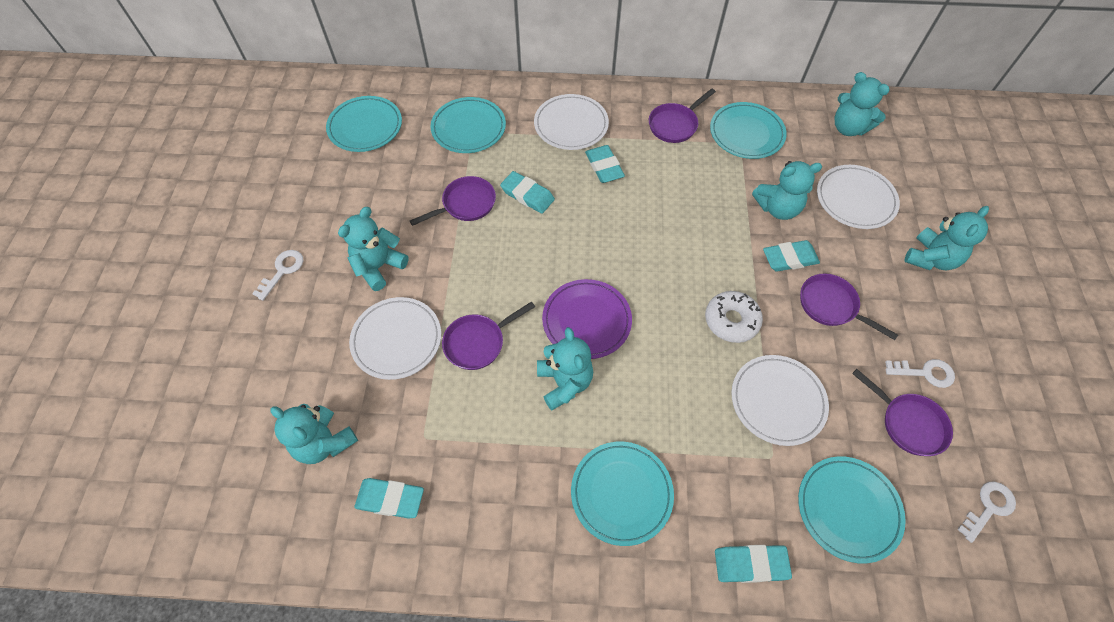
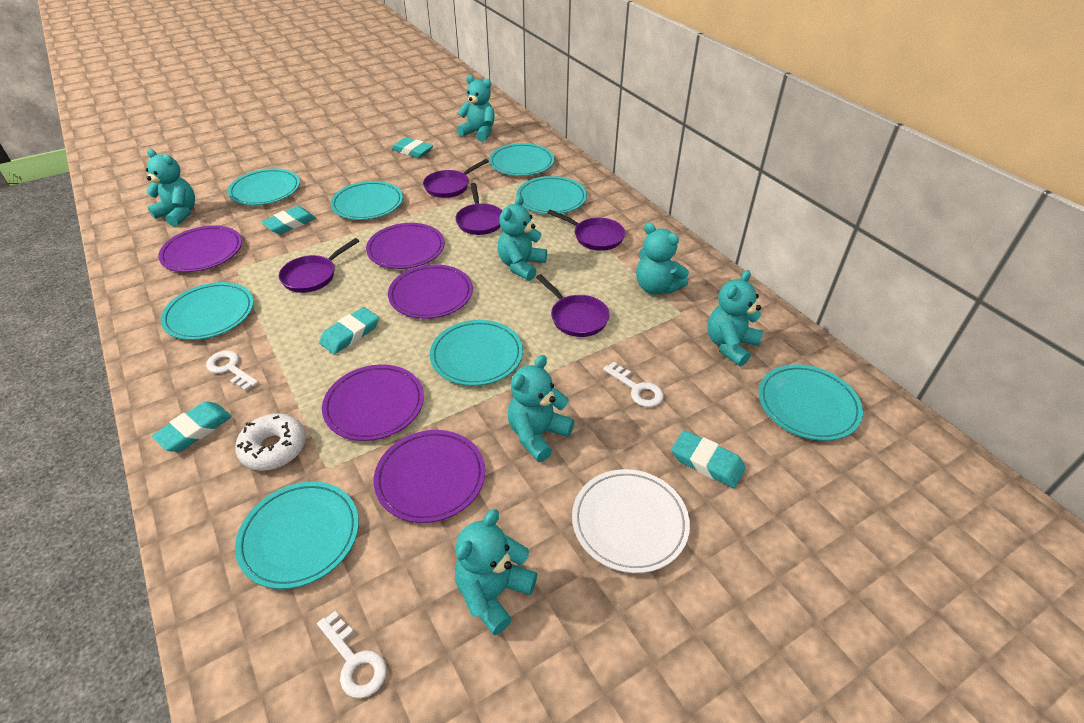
purple plate: [542,279,632,359] = 1 -> [158,226,242,272] [322,364,424,441] [366,223,445,269] [374,430,485,523] [388,264,473,319] = 5
turquoise plate: [326,96,402,152] [431,97,506,153] [571,442,674,546] [710,102,787,159] [798,456,906,564] = 5 -> [161,282,254,340] [228,168,300,205] [235,482,359,589] [331,181,403,220] [430,320,523,386] [489,143,554,176] [517,176,587,214] [758,364,863,441] = 8
turquoise teddy bear: [271,404,358,464] [338,207,409,291] [537,327,593,410] [752,161,822,220] [835,72,890,136] [904,206,989,270] = 6 -> [146,149,195,227] [455,509,537,635] [457,75,495,142] [497,195,547,281] [508,355,574,462] [636,222,689,294] [708,270,763,366] = 7
white plate: [349,297,441,380] [534,94,609,150] [731,355,829,446] [817,165,900,229] = 4 -> [572,469,690,573] = 1

